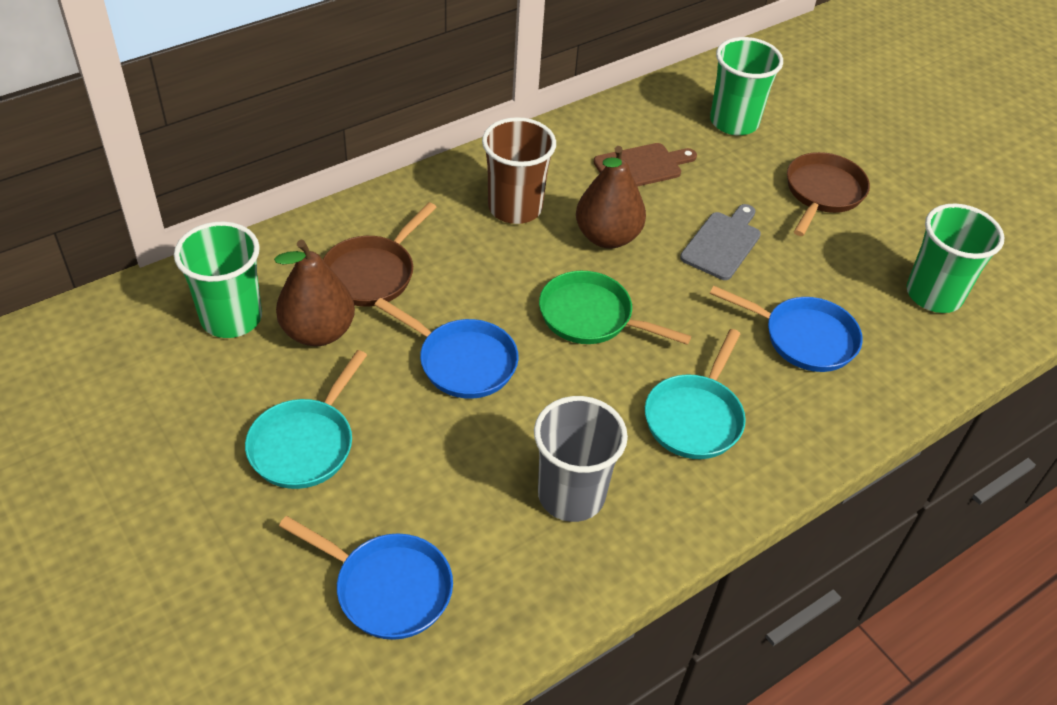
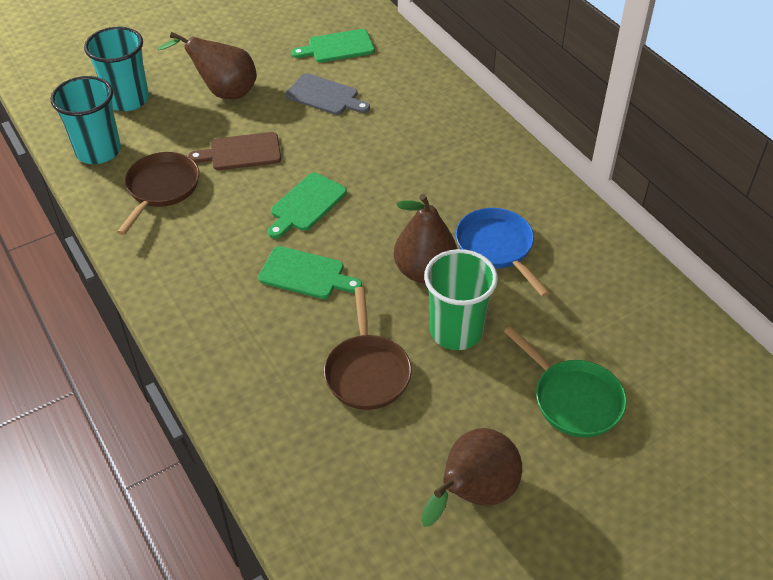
blue pan: [279,516,453,640] [375,298,519,399] [710,286,863,372] = 3 -> [456,208,550,297] = 1
brown cup: [482,117,556,224] = 1 -> none = 0
brown pear: [274,240,355,346] [576,146,646,249] = 2 -> [157,32,257,99] [394,194,457,284] [421,428,522,527] = 3
green cup: [174,222,262,338] [710,37,783,135] [907,204,1004,313] = 3 -> [424,249,498,350] = 1
green cutting board: none = 0 -> [258,246,362,299] [268,173,347,239] [292,29,375,63] = 3
grey cup: [534,396,628,522] = 1 -> none = 0
turquoise cup: none = 0 -> [50,76,121,164] [84,27,149,111] = 2
turquoise pan: [245,350,367,489] [645,329,746,459] = 2 -> none = 0

